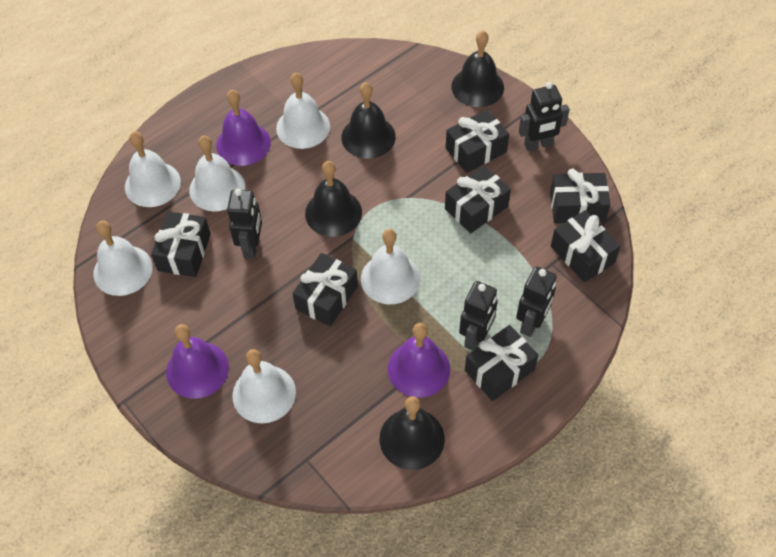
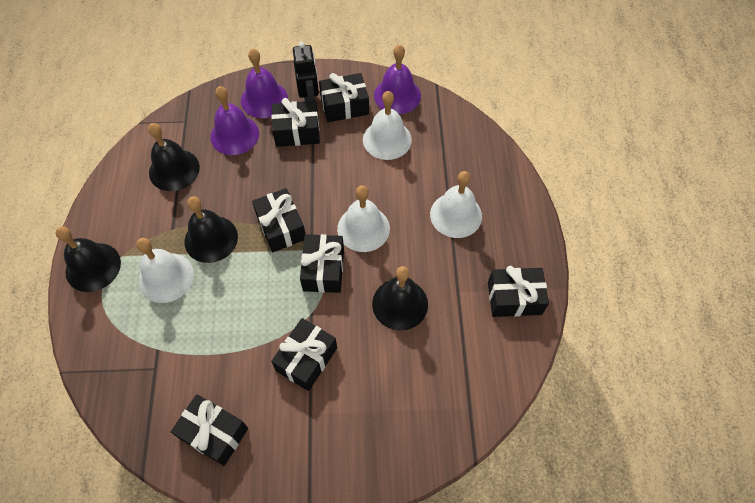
black robot: [227,189,262,259] [459,281,498,350] [516,266,556,337] [519,82,569,151] = 4 -> [293,42,319,101] = 1
white bell: [93,221,153,296] [125,131,181,207] [189,136,245,211] [232,349,296,423] [276,73,330,149] [361,229,420,304] = 6 -> [136,238,194,303] [337,185,390,252] [363,91,412,160] [430,171,482,238] = 4

